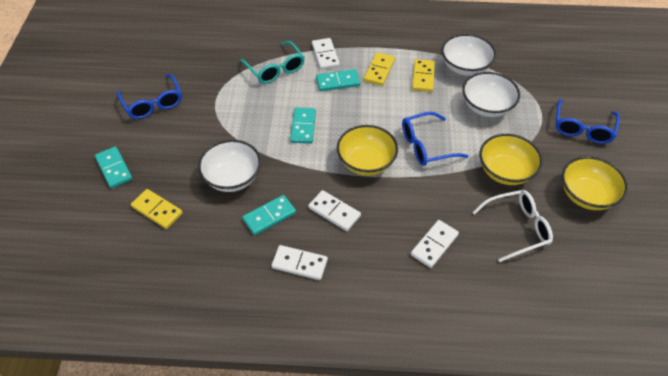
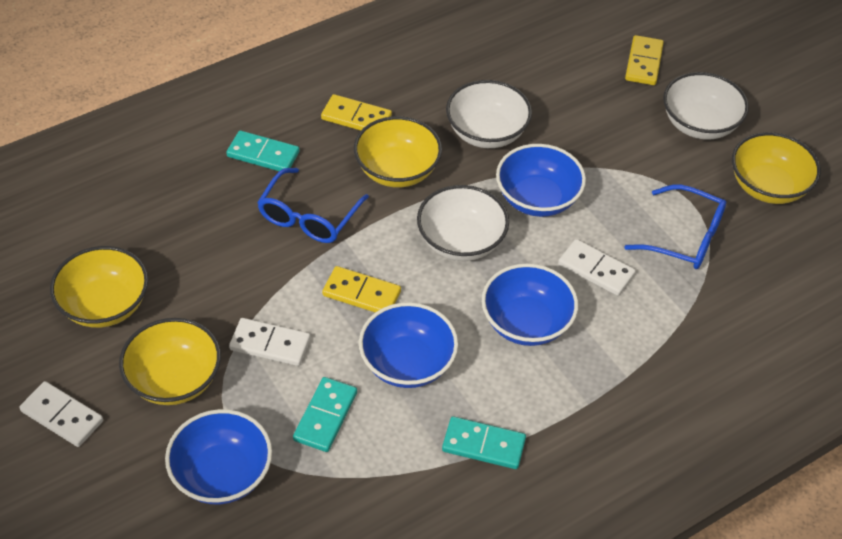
blue bowl: none = 0 -> [165,409,272,504] [359,302,458,388] [482,263,578,346] [496,144,586,217] = 4
blue glasses: [117,74,182,119] [402,112,468,166] [555,99,620,144] = 3 -> [257,168,369,243] [624,185,726,269] = 2
turquoise domino: [95,146,132,188] [242,195,296,235] [290,108,316,144] [316,69,360,91] = 4 -> [226,130,300,171] [293,377,357,452] [442,416,526,469] = 3
turquoise glasses: [240,41,305,84] = 1 -> none = 0
white domino: [271,245,328,280] [308,190,361,231] [312,38,340,70] [411,220,459,268] = 4 -> [19,381,103,447] [229,318,311,366] [558,239,636,296] = 3
white glasses: [472,190,553,262] = 1 -> none = 0
yellow bowl: [337,125,398,176] [480,134,543,185] [562,156,628,210] = 3 -> [50,246,148,328] [119,318,221,405] [354,116,442,188] [732,132,821,204] = 4

